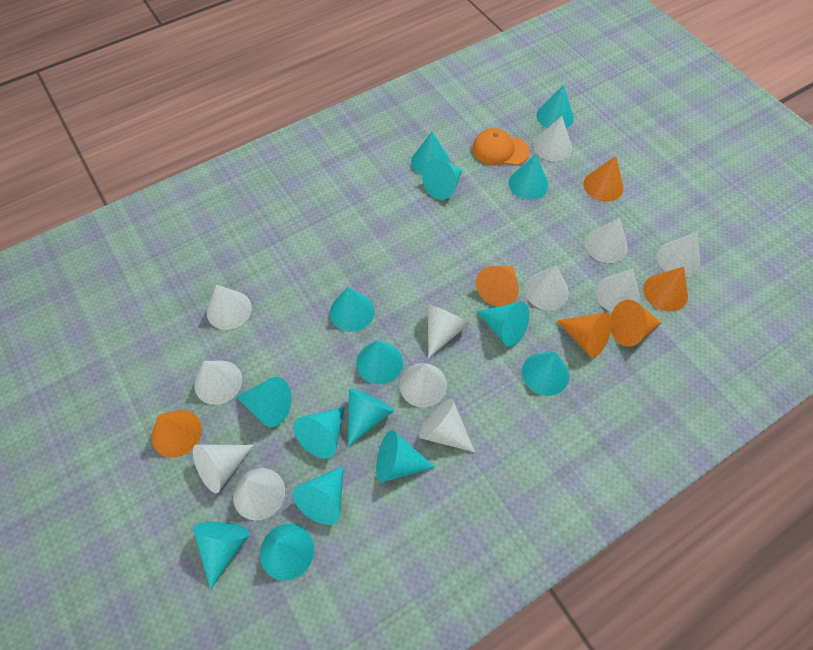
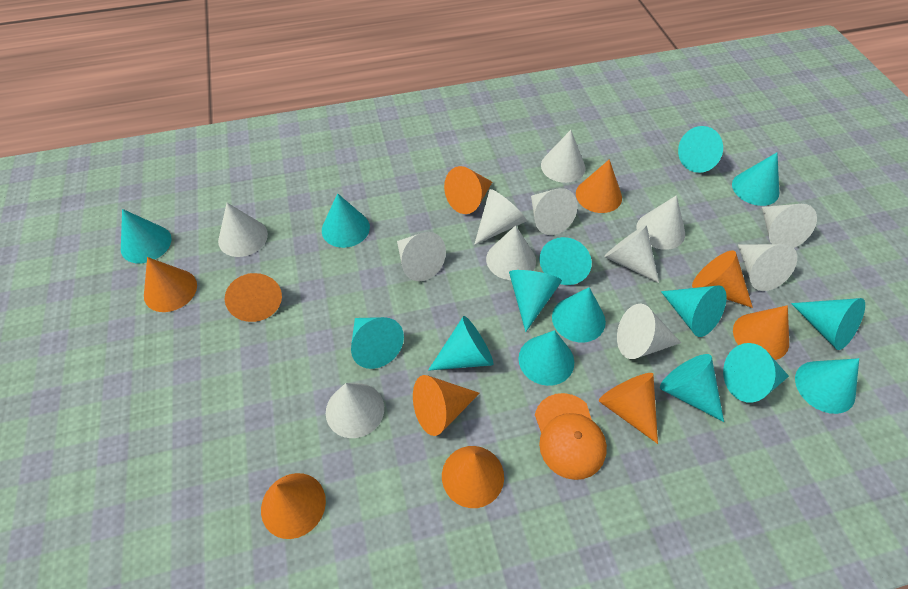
orange cone: [152,410,202,458] [476,266,519,307] [557,312,612,358] [583,156,624,202] [611,300,661,347] [643,267,688,312] = 6 -> [144,257,197,312] [225,273,282,322] [261,473,326,539] [413,375,480,436] [442,446,504,508] [444,166,492,214] [576,159,622,213] [599,373,658,444] [692,250,753,308] [733,305,789,360] = 10

